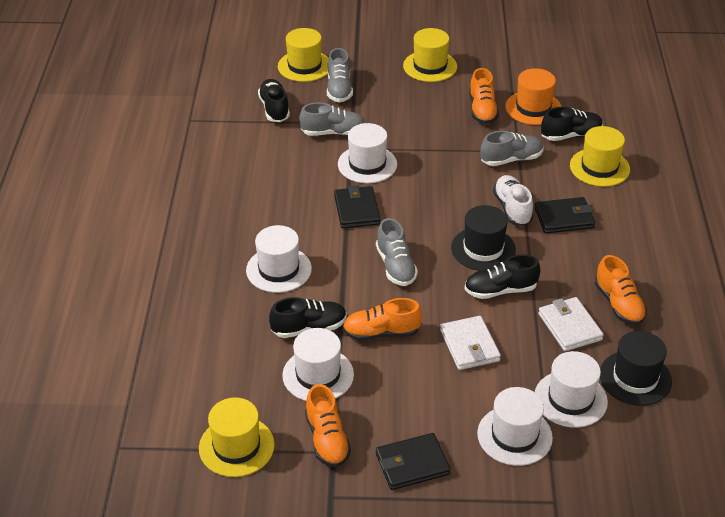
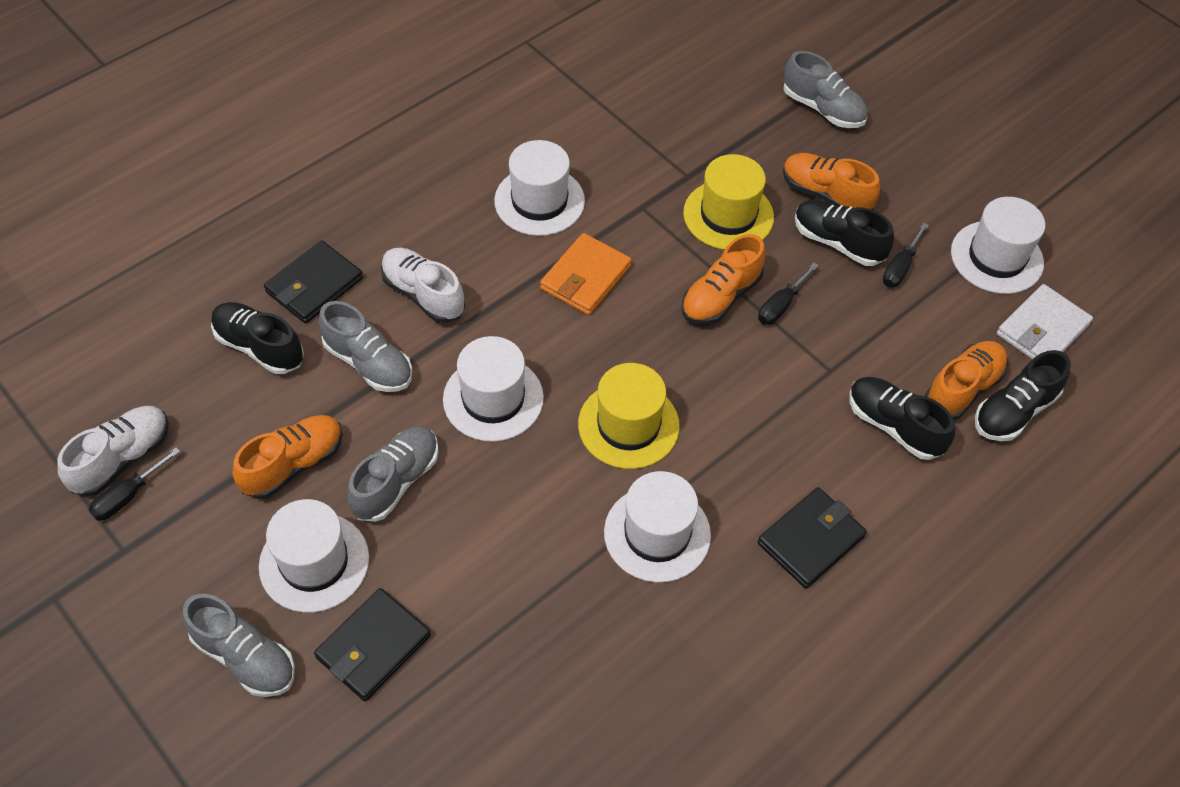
black hat: [451,205,516,271] [600,331,672,406] = 2 -> none = 0
black screwdriver: none = 0 -> [89,447,180,521] [758,263,819,325] [883,223,929,288] = 3
orange hat: [505,68,562,125] = 1 -> none = 0
orange wallet: none = 0 -> [540,233,632,315] = 1
white shoe: [493,175,533,226] = 1 -> [57,406,169,496] [381,248,465,323] = 2
white wallet: [440,316,501,370] [538,297,604,351] = 2 -> [997,284,1093,359] = 1
yellow hat: [199,397,275,477] [278,28,328,82] [403,28,457,82] [570,126,630,187] = 4 -> [578,363,680,469] [683,154,774,250] = 2

